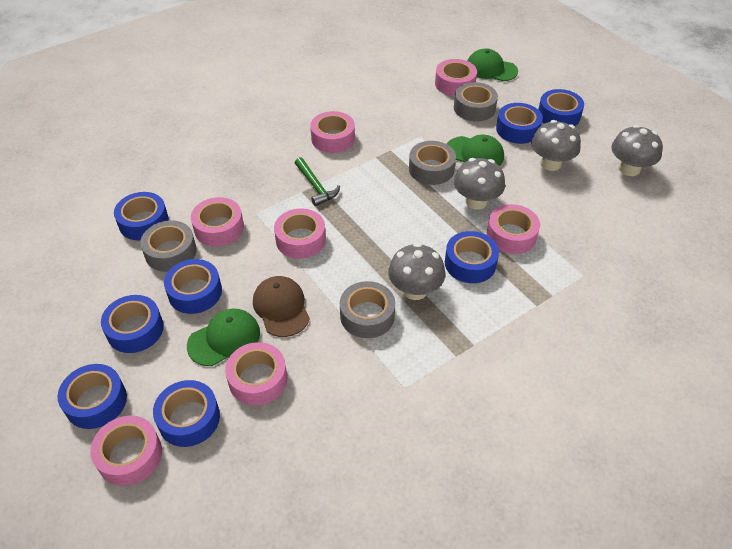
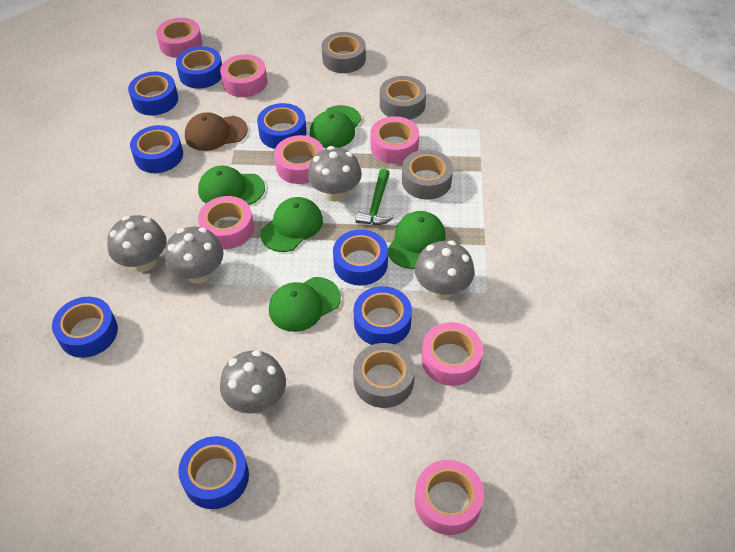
green cap: [187,309,260,366] [447,135,504,166] [467,48,518,81] = 3 -> [198,166,265,205] [260,197,323,252] [269,277,341,332] [310,105,362,148] [388,211,446,269] = 5
grey mushroom: [388,243,445,300] [454,158,505,210] [531,120,581,171] [611,125,663,176] = 4 -> [107,215,167,272] [164,227,224,284] [220,350,286,414] [308,146,362,202] [415,240,474,299] = 5

